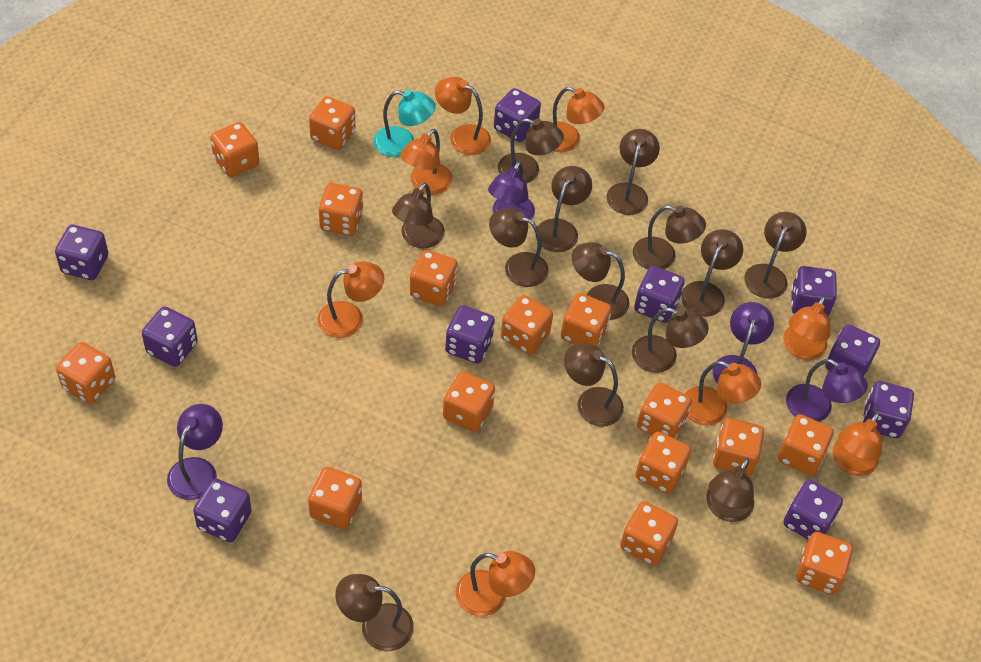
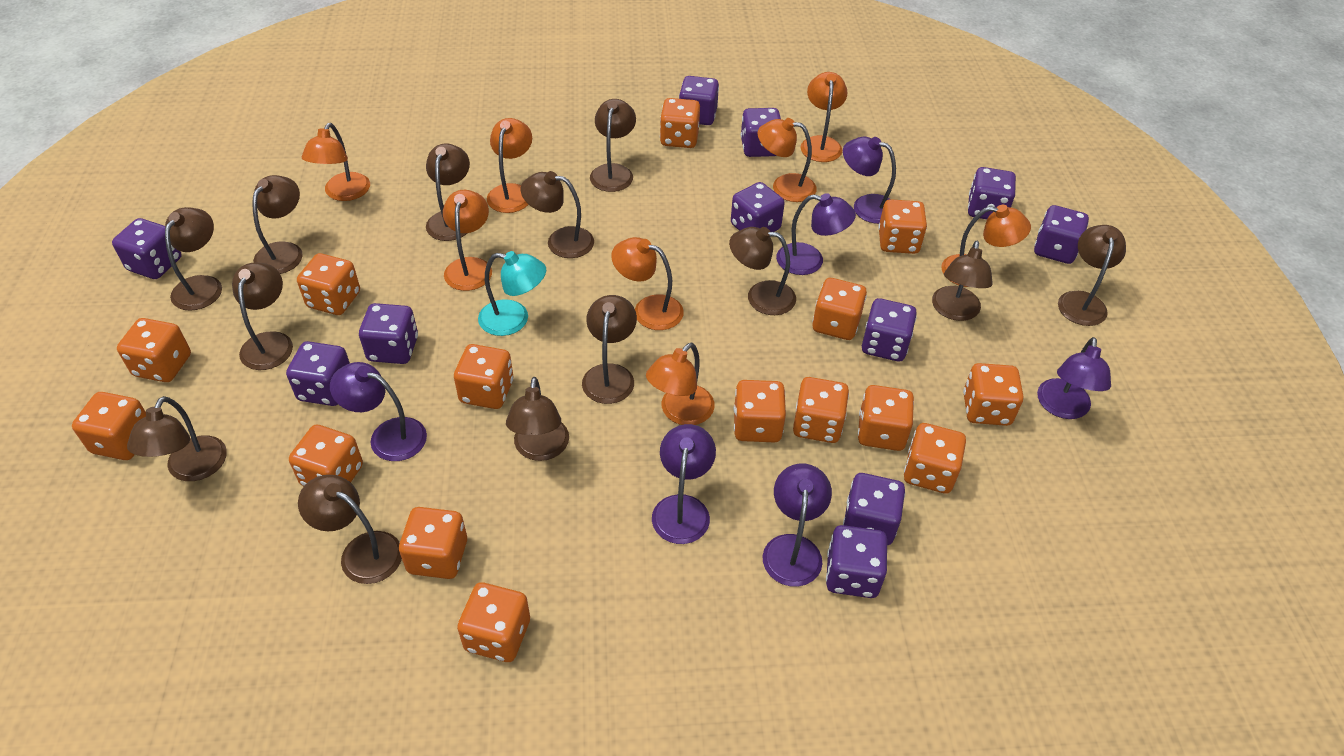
purple dice: [55,225,108,280] [142,306,198,367] [193,478,252,542] [445,305,495,363] [494,88,541,142] [634,266,685,323] [784,480,843,540] [791,266,837,316] [826,324,880,377] [862,381,914,438] = 10 -> [112,218,181,279] [286,341,350,406] [359,303,418,364] [679,76,719,125] [731,182,785,232] [741,108,781,157] [826,525,887,598] [843,473,905,545] [862,298,917,362] [968,167,1016,219] [1034,205,1089,264] = 11
purple lamp: [167,404,223,500] [488,161,535,220] [712,302,774,384] [786,359,868,422] = 4 -> [330,362,427,461] [652,424,716,544] [763,464,832,587] [776,193,856,275] [843,137,896,224] [1037,337,1111,419] = 6

